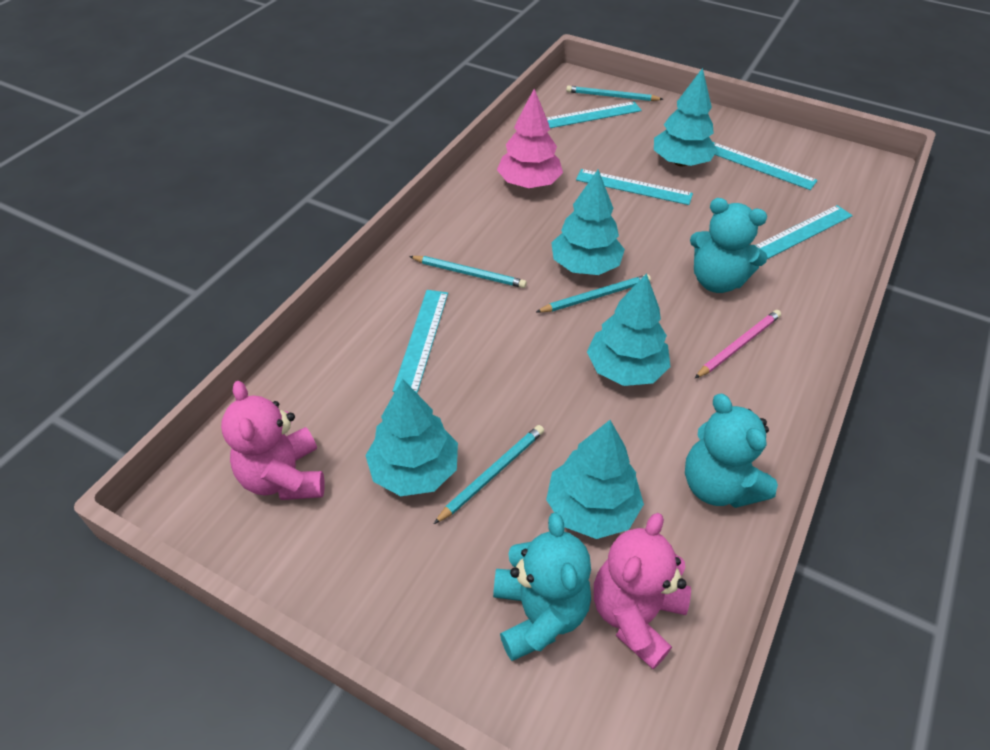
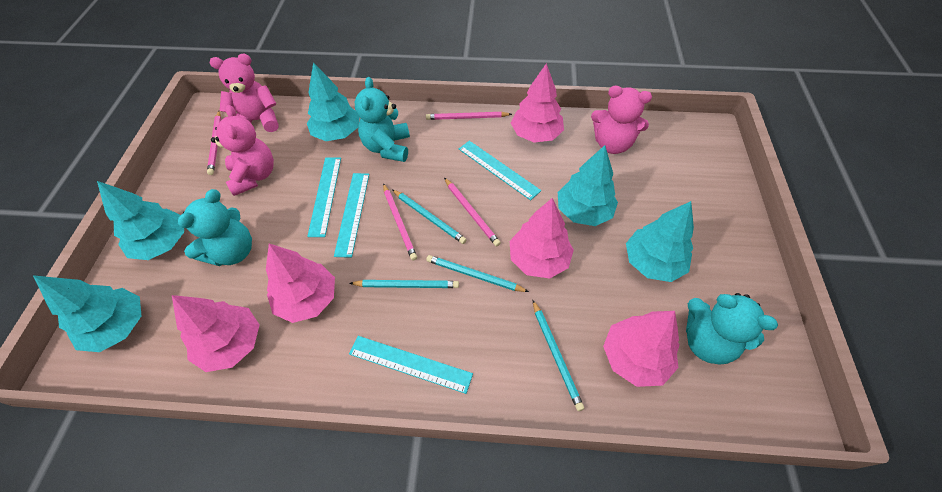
pink pencil: [694,310,781,379] = 1 -> [207,111,221,175] [383,183,417,261] [426,112,512,120] [444,178,501,246] = 4
pink teddy bear: [221,381,325,500] [594,513,691,670] = 2 -> [210,54,279,132] [211,105,274,196] [591,86,652,154] = 3
pink tree: [497,89,563,188] = 1 -> [172,295,259,372] [266,244,335,323] [510,198,574,278] [511,63,564,143] [603,311,679,387] = 5
turquoise ruler: [393,290,448,393] [547,102,642,128] [576,169,693,205] [713,142,818,190] [755,205,853,259] = 5 -> [307,157,341,237] [334,173,369,258] [349,336,473,394] [459,141,541,200] = 4

